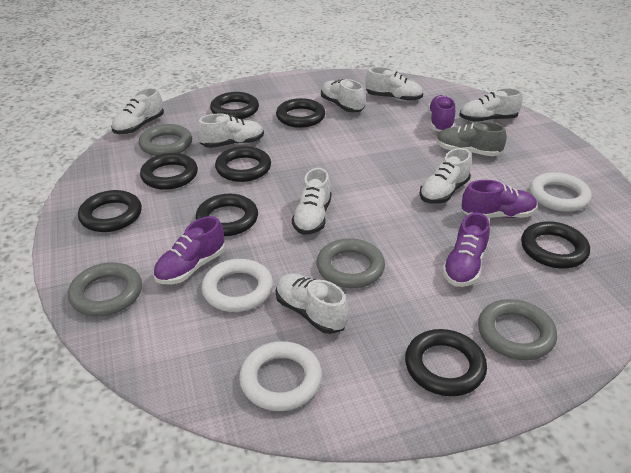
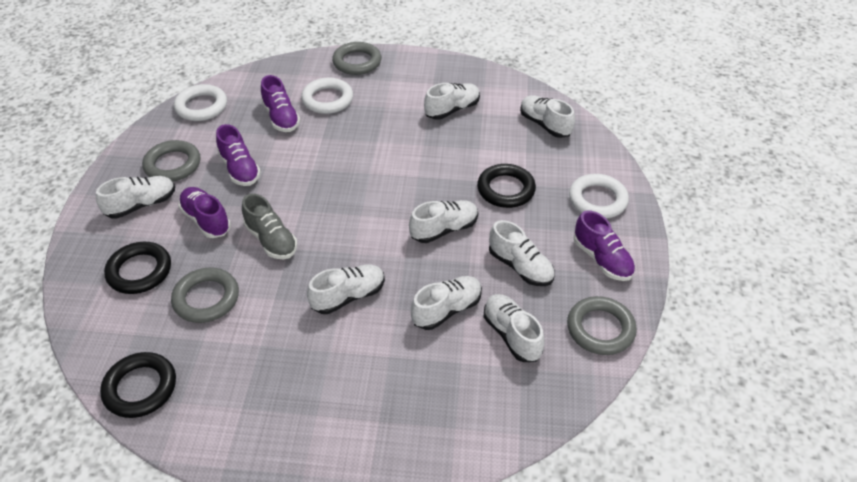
black ring: [78,190,142,232] [140,153,198,190] [196,194,258,236] [210,92,259,119] [215,146,271,182] [276,98,325,128] [405,329,487,396] [521,221,590,269] = 8 -> [100,352,176,418] [104,242,171,294] [477,164,536,208] = 3

